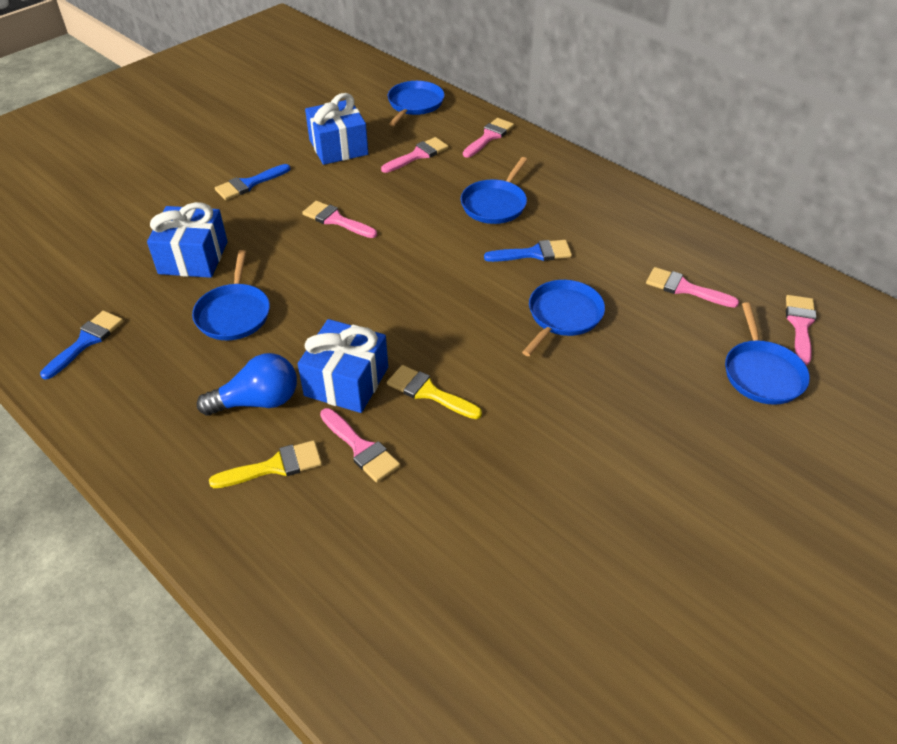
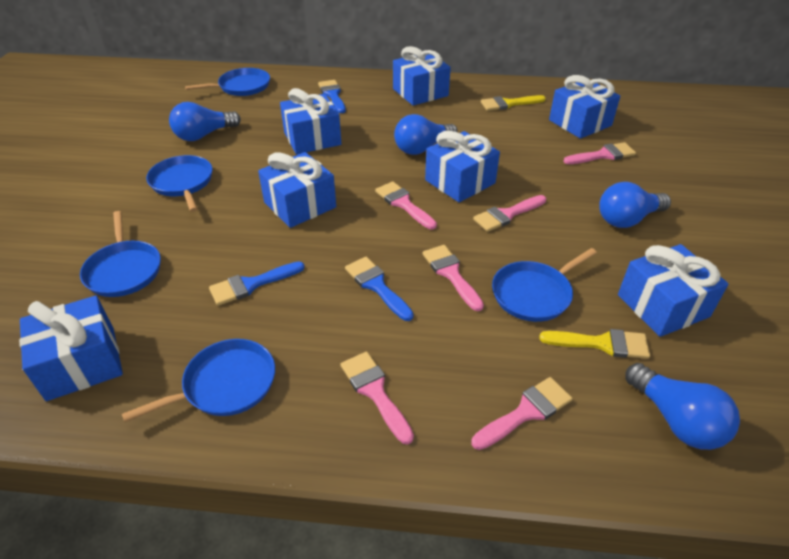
blue gift: [147,202,227,278] [298,319,388,413] [305,93,368,165] = 3 -> [19,296,123,401] [258,152,336,228] [280,88,341,154] [393,46,451,106] [425,131,500,202] [549,75,620,139] [618,244,728,337] = 7
blue light bulb: [197,353,297,416] = 1 -> [169,102,241,141] [394,114,458,155] [599,182,671,228] [625,363,740,450] = 4

